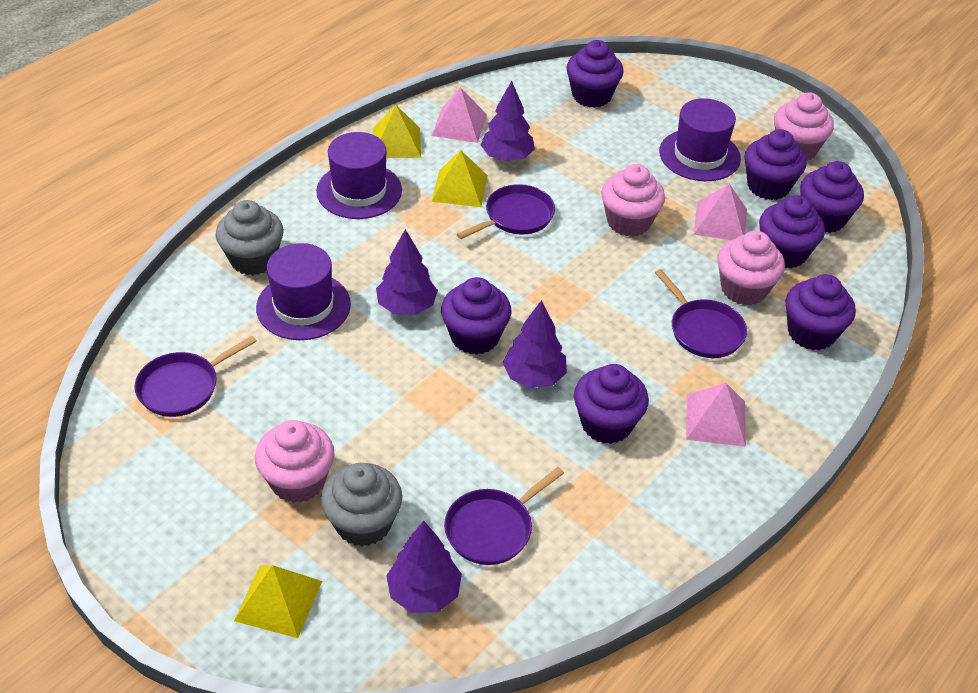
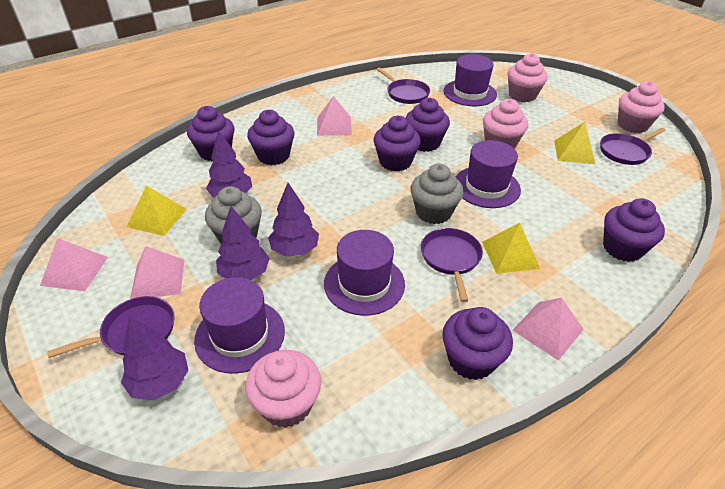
pink pyramid: [432,87,487,143] [686,383,746,447] [694,184,747,240] = 3 -> [40,238,108,291] [130,246,184,299] [317,96,352,136] [513,298,584,361] = 4
purple cupcake: [441,277,512,355] [566,40,624,108] [574,364,649,444] [744,129,807,200] [759,195,825,269] [786,274,856,350] [800,161,864,233] = 7 -> [187,106,235,161] [247,110,295,165] [373,116,421,172] [405,98,450,152] [442,307,513,380] [603,198,665,262] = 6
purple hat: [256,243,351,340] [316,132,402,219] [659,98,741,181] = 3 -> [194,277,285,374] [324,230,405,316] [444,54,497,106] [456,140,521,208] = 4

